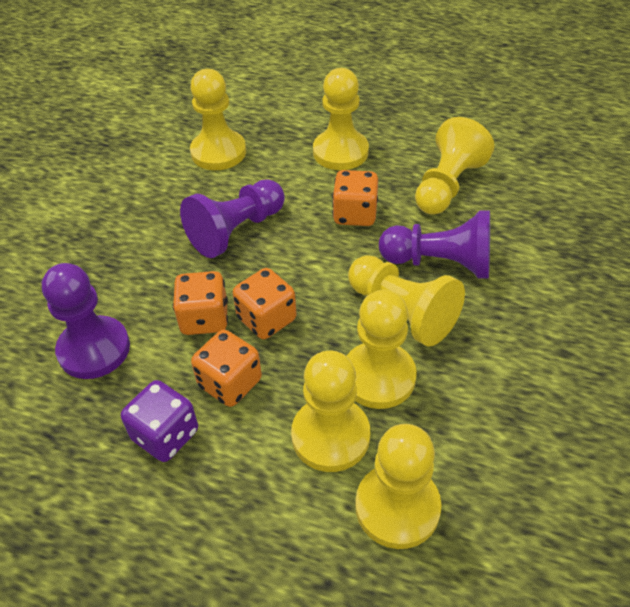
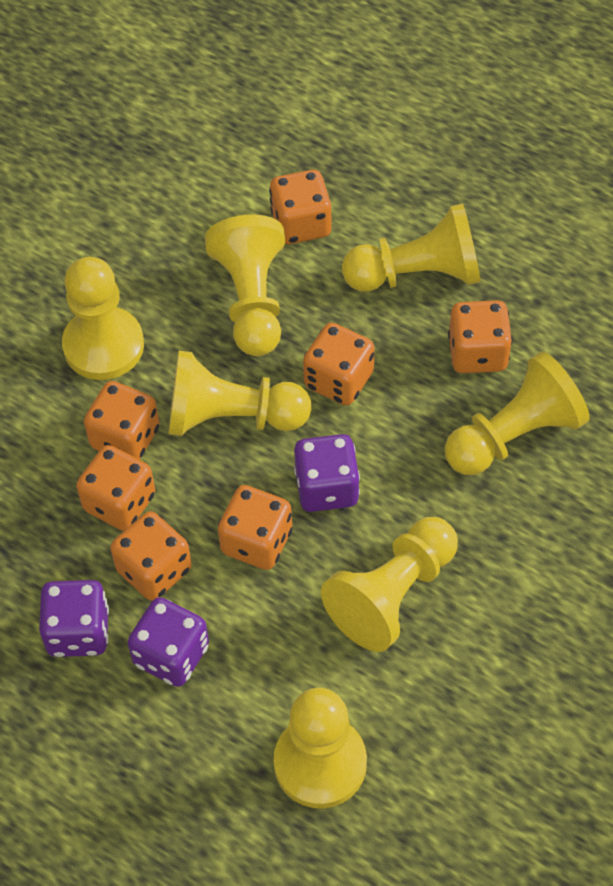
orange dice: [173,271,228,335] [191,330,262,407] [233,268,297,339] [332,170,378,226] = 4 -> [76,445,155,531] [84,381,160,460] [110,511,192,601] [218,485,292,570] [269,170,331,244] [303,323,375,406] [448,300,512,373] = 7
purple dice: [121,380,198,462] = 1 -> [39,580,109,657] [128,597,209,687] [294,434,360,512] = 3
purple pawn: [42,263,130,379] [180,179,285,258] [379,210,490,278] = 3 -> none = 0

